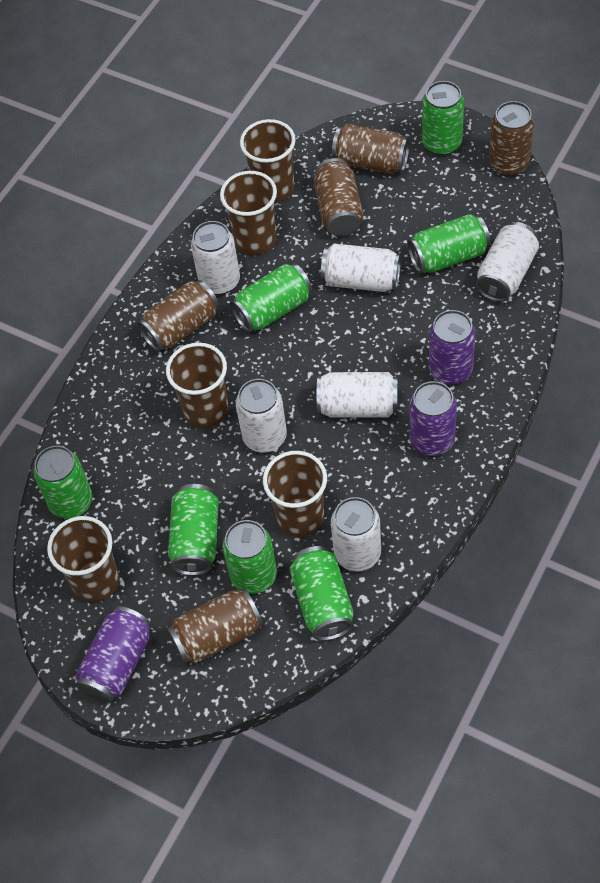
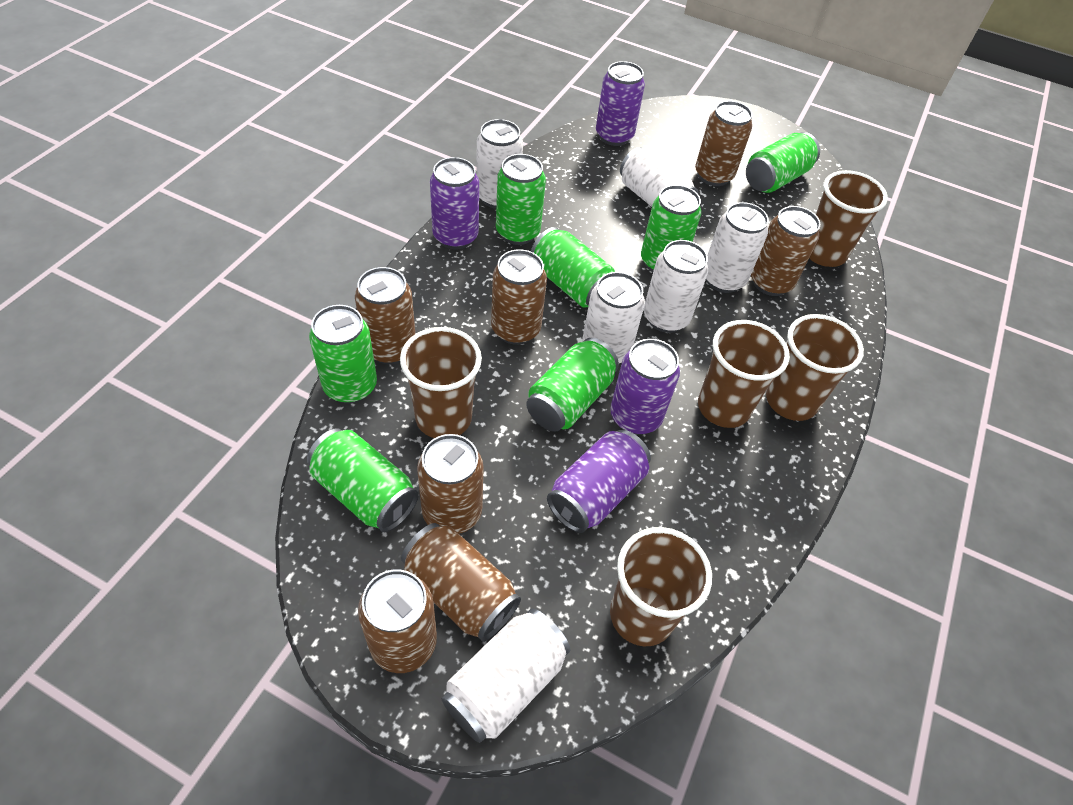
brown can: [137,280,219,352] [167,588,263,664] [314,158,363,236] [332,124,410,174] [489,101,534,177] = 5 -> [355,267,415,364] [358,569,437,673] [401,523,521,642] [417,434,484,534] [491,249,547,345] [695,101,753,186] [751,206,820,296] = 7
purple can: [76,606,152,703] [409,381,457,456] [429,310,475,385] = 3 -> [430,157,479,250] [547,430,651,533] [596,61,645,146] [610,339,680,435] = 4

